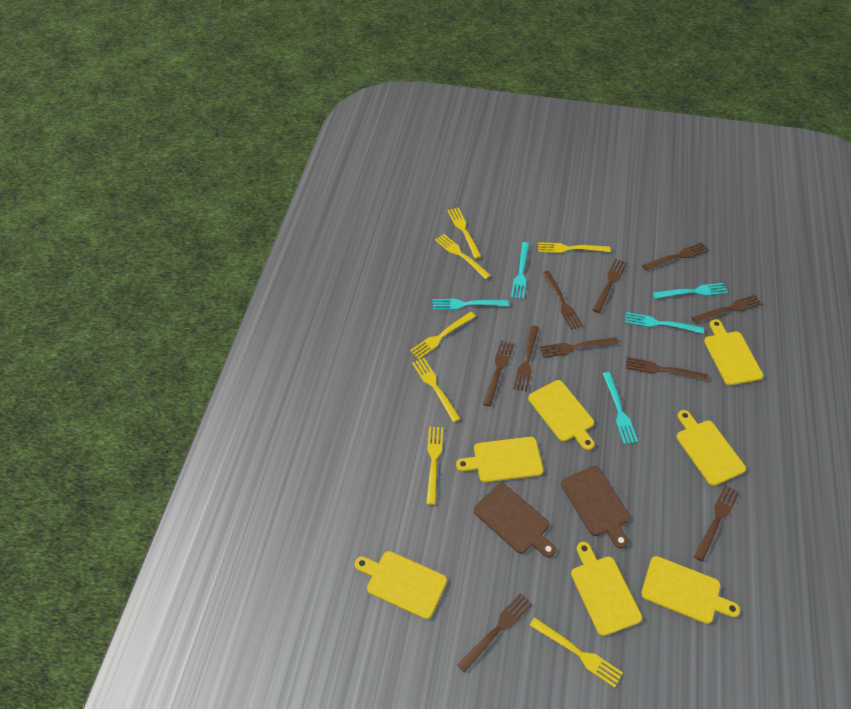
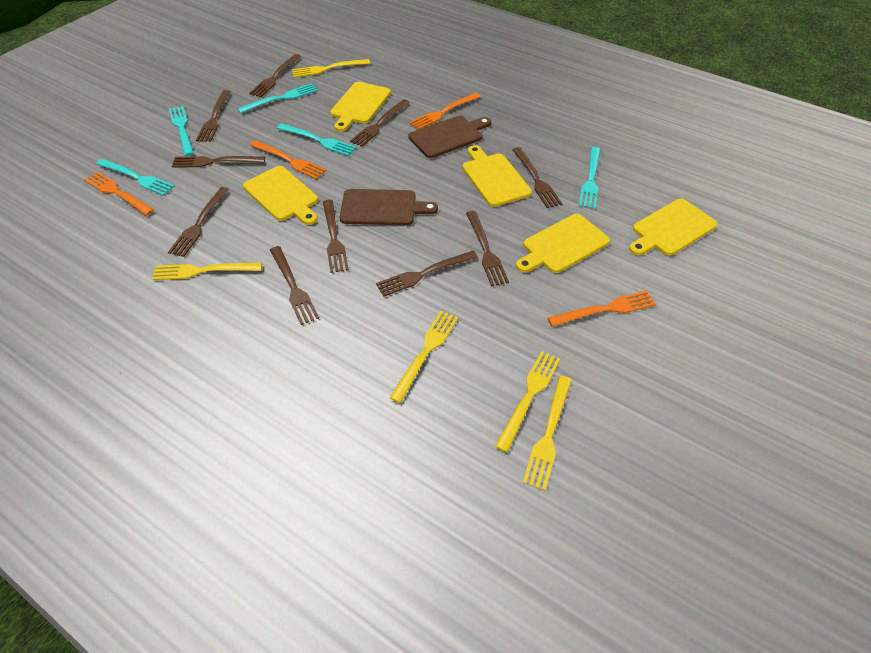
orange fork: none = 0 -> [84,172,154,215] [250,140,326,179] [409,93,481,130] [548,291,656,326] = 4
yellow cutting board: [355,551,447,619] [456,437,543,482] [528,380,595,450] [571,542,642,636] [641,556,740,624] [677,410,746,486] [704,319,763,385] = 7 -> [243,166,318,225] [330,82,391,131] [462,145,532,207] [516,214,610,273] [629,199,718,256] = 5
yellow fork: [410,312,476,359] [412,358,461,422] [426,427,443,505] [435,234,491,279] [447,207,482,259] [530,617,623,688] [538,242,611,253] = 7 -> [152,263,262,280] [292,59,370,78] [389,311,458,403] [495,351,560,452] [523,376,572,491] = 5

